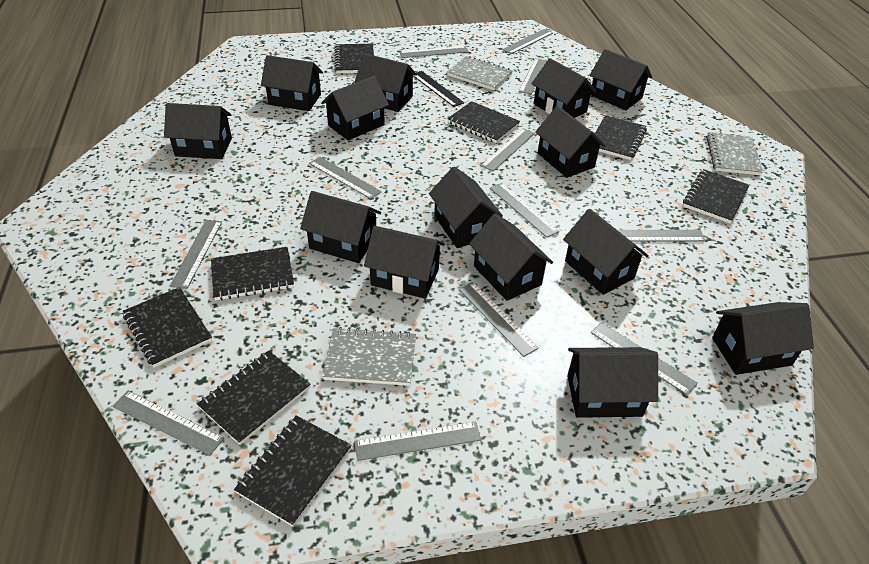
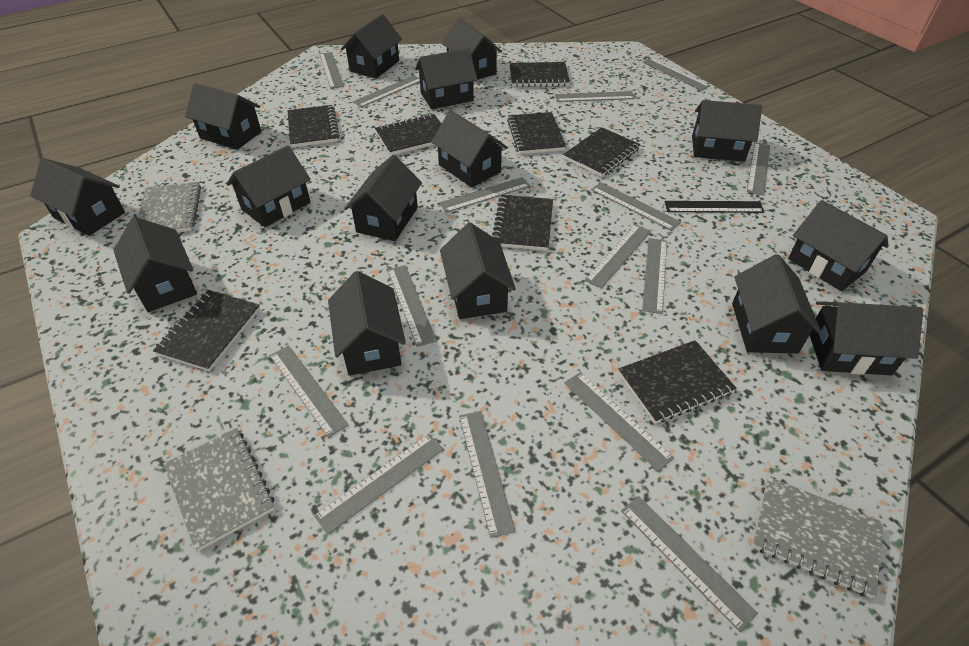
black house: [164,103,232,159] [261,55,323,111] [300,191,381,263] [321,76,389,141] [354,53,417,112] [364,226,445,299] [429,166,503,248] [469,213,553,301] [531,58,596,118] [535,106,606,178] [563,209,649,295] [567,347,658,418] [590,49,652,110] [712,302,814,375] = 14 -> [30,158,125,236] [114,217,197,312] [185,83,261,150] [227,146,311,227] [328,271,406,376] [341,14,402,79] [344,155,422,241] [415,48,477,109] [431,110,508,188] [440,223,516,319] [442,18,502,80] [692,100,762,162] [732,254,822,354] [788,200,889,291] [810,301,923,375] = 15
grey ruler: [112,391,224,456] [170,220,222,289] [309,157,382,199] [354,421,481,461] [400,46,469,58] [458,282,539,357] [481,128,535,171] [490,183,559,238] [502,29,553,54] [519,58,547,94] [591,322,698,396] [618,230,706,241] = 12 -> [270,346,349,438] [314,434,444,535] [319,52,344,89] [353,75,420,107] [387,265,437,347] [439,177,530,213] [459,411,516,538] [555,91,635,102] [564,372,675,471] [585,224,651,289] [591,182,681,231] [621,496,758,632] [642,238,667,314] [643,58,710,91] [747,142,770,196] = 15

